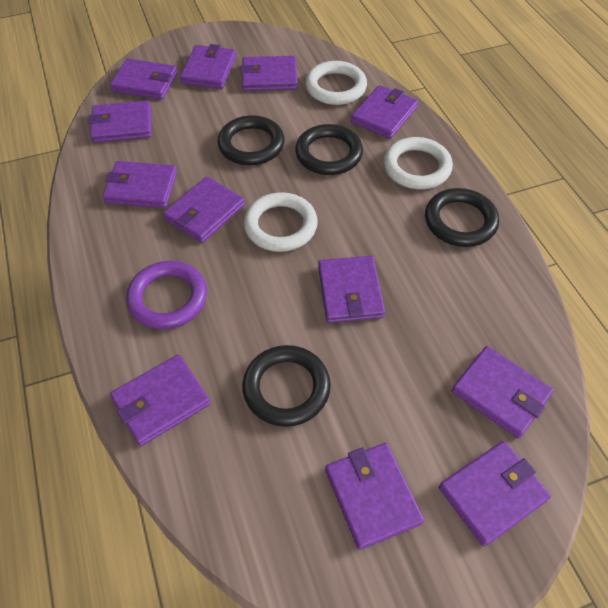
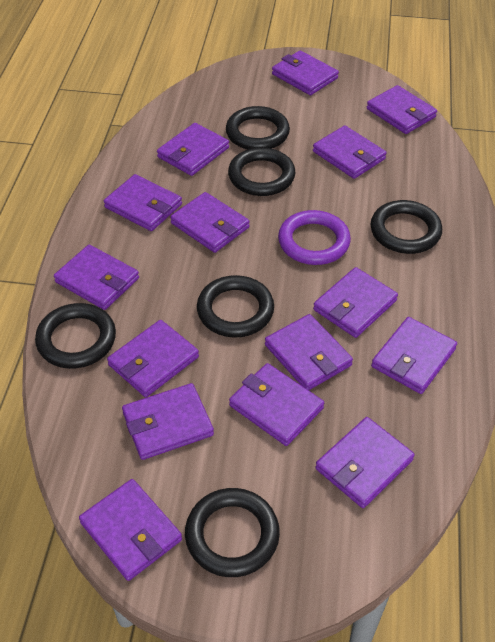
black ring: [218,115,284,165] [242,345,331,427] [295,124,363,175] [425,188,499,247] = 4 -> [35,303,116,369] [185,488,280,577] [197,275,274,338] [226,106,290,150] [228,147,296,196] [371,200,442,254] = 6
purple wallet: [89,100,151,143] [103,161,177,208] [110,58,178,100] [110,354,210,446] [163,177,245,243] [180,44,236,89] [240,56,297,91] [318,256,385,323] [325,443,424,550] [351,85,418,139] [439,441,551,547] [452,346,554,439] = 12 -> [54,245,139,310] [79,479,182,581] [104,174,182,231] [107,320,199,397] [122,383,214,460] [157,123,229,176] [170,192,250,253] [229,363,324,446] [265,314,353,390] [272,50,339,95] [313,125,387,179] [313,267,398,338] [315,417,415,508] [367,85,437,134] [371,317,457,394] = 15
white ring: [244,192,318,252] [305,61,367,105] [383,137,453,189] = 3 -> none = 0

